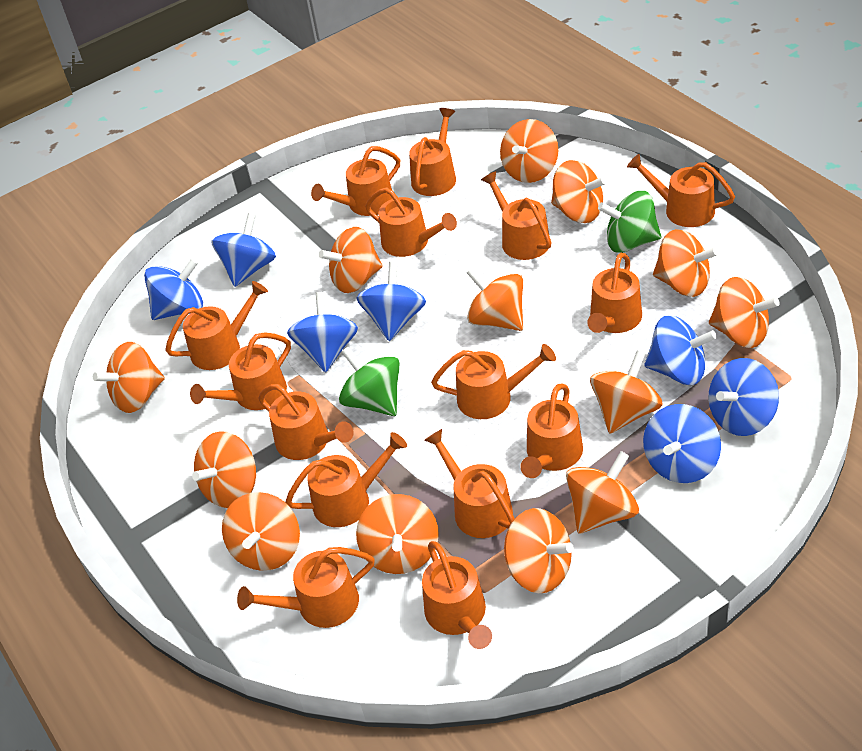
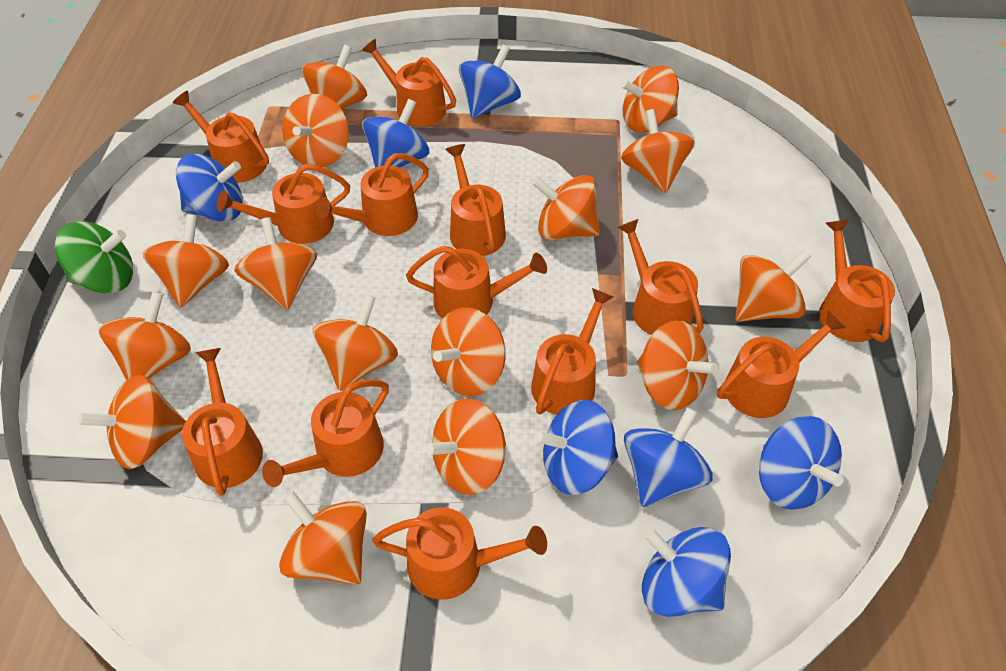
green spinning top: [339,347,400,416] [598,191,662,253] = 2 -> [55,221,133,293] = 1
orange spinning top: [93,342,165,413] [192,431,256,508] [222,492,300,571] [319,227,383,293] [356,494,439,574] [467,267,523,331] [500,119,558,183] [504,508,574,593] [551,160,607,223] [566,451,639,534] [590,351,663,434] [653,229,718,297] [709,277,780,348] = 13 -> [78,375,186,469] [98,292,191,380] [142,214,229,308] [235,217,317,310] [279,491,367,585] [282,94,349,167] [302,45,367,110] [313,295,398,391] [425,398,506,495] [431,308,506,396] [532,175,600,240] [621,66,679,132] [621,109,695,193] [637,320,718,410] [736,250,812,322] = 15
orange watering can: [165,281,268,370] [190,332,291,410] [237,547,375,628] [259,384,354,460] [285,432,407,527] [311,146,400,216] [365,188,457,257] [409,108,456,196] [422,541,492,649] [424,429,515,538] [431,344,556,419] [481,171,551,260] [520,383,583,478] [587,253,642,333] [627,154,735,227] = 15 -> [173,91,269,183] [182,348,263,496] [217,163,350,244] [262,379,389,487] [315,153,429,236] [361,39,456,126] [372,507,547,600] [406,246,547,319] [445,144,506,256] [531,288,613,415] [618,219,704,335] [717,311,846,418] [819,219,895,343] = 13

